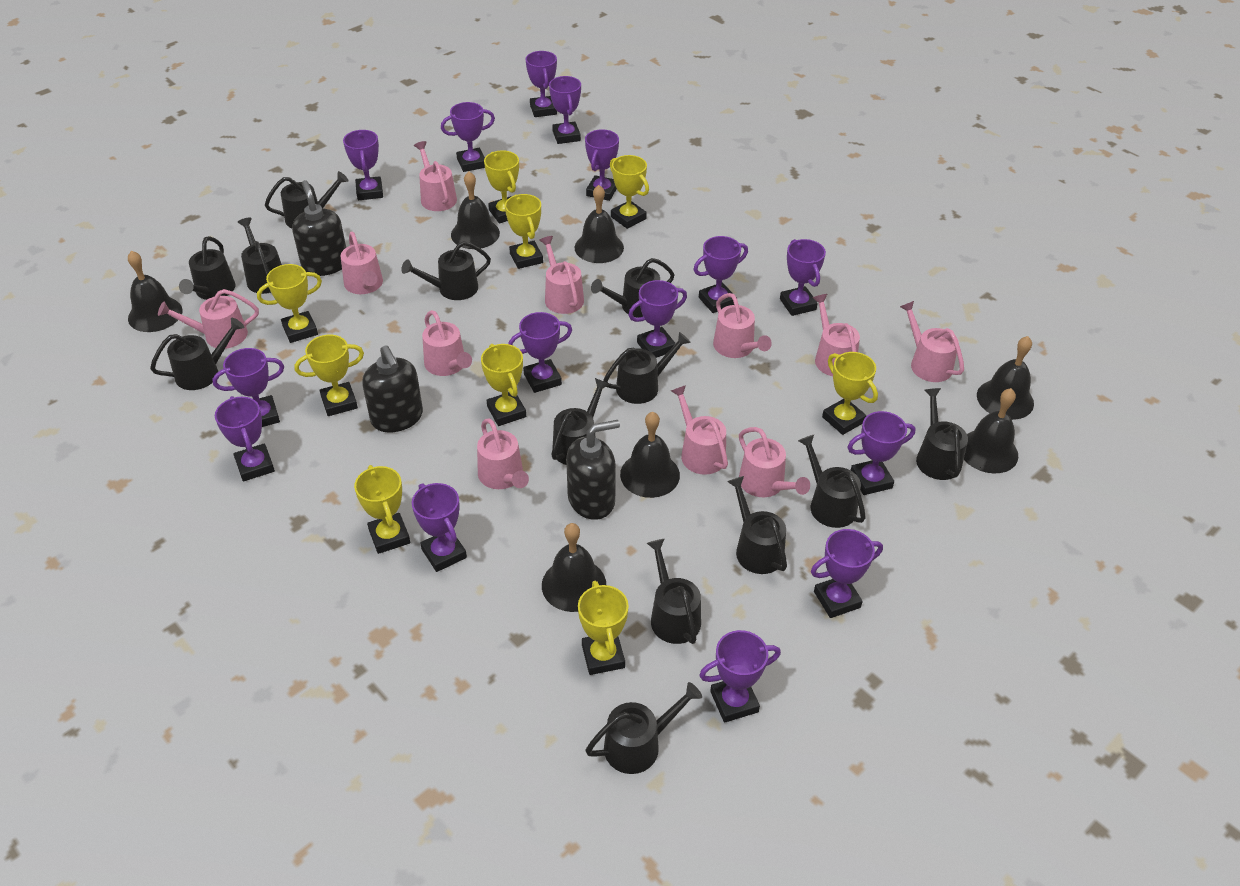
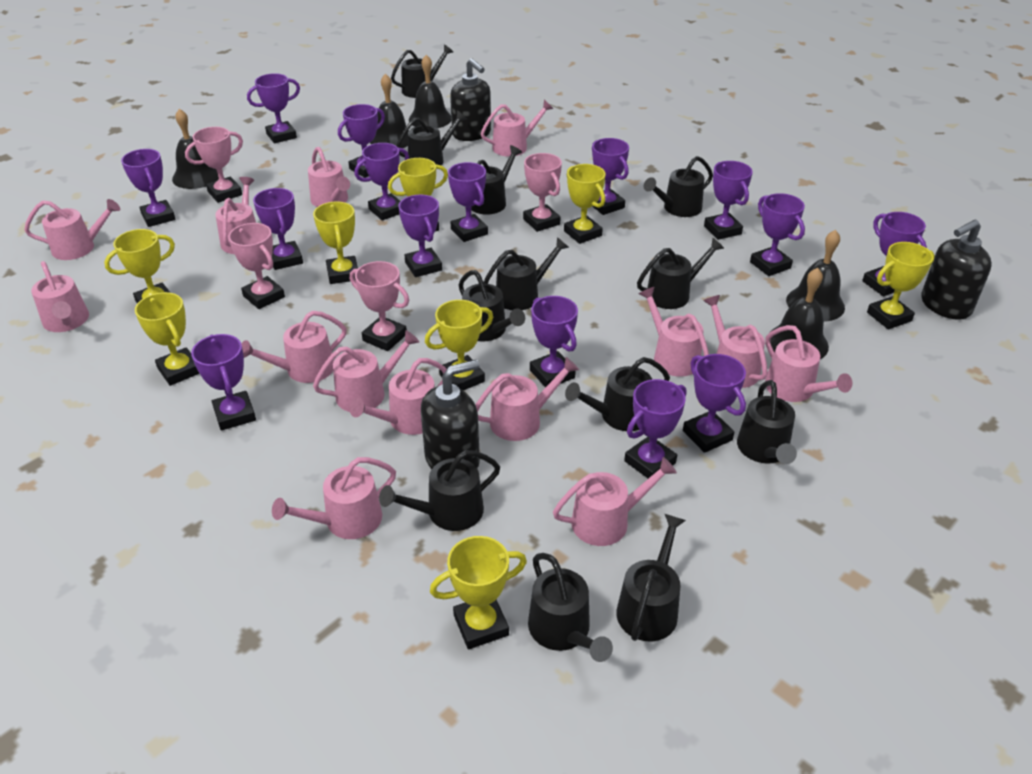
black bell: [128,251,183,332] [451,171,500,249] [542,523,606,612] [575,185,624,263] [620,412,680,498] [964,388,1018,473] [977,336,1034,420] = 7 -> [172,109,219,189] [370,74,409,148] [409,55,451,128] [769,268,829,359] [786,230,845,322] = 5
black watering can: [150,318,245,390] [179,236,235,300] [238,218,282,294] [265,171,349,228] [401,241,491,300] [551,378,610,465] [585,682,702,774] [591,258,675,318] [603,332,691,404] [647,539,701,644] [727,476,787,574] [798,435,866,528] [916,388,968,480] = 13 -> [379,450,500,531] [391,44,453,98] [396,110,467,165] [459,270,525,342] [471,145,522,215] [484,237,569,310] [528,553,613,662] [565,357,670,431] [616,514,686,642] [637,238,724,309] [644,156,713,217] [737,380,797,464] = 12
pink trophy: none = 0 -> [185,127,243,203] [228,223,285,309] [350,261,409,351] [523,153,562,232] = 4
pink watering can: [158,289,259,349] [340,232,383,294] [414,141,457,211] [422,310,472,376] [477,418,529,489] [539,236,584,314] [671,385,728,475] [713,293,772,358] [739,427,810,497] [813,294,860,376] [900,301,964,382] = 11 -> [24,199,120,260] [31,261,89,332] [215,177,256,254] [241,311,347,383] [272,457,396,539] [308,147,350,207] [313,330,419,412] [349,358,447,435] [476,357,579,441] [481,100,553,157] [553,457,677,546] [639,287,709,377] [703,295,768,388] [765,325,852,402] = 14
yellow trophy: [257,264,322,343] [294,335,364,416] [354,465,410,554] [481,344,526,426] [484,150,519,224] [505,194,543,269] [578,581,629,675] [610,155,649,229] [822,352,878,435] = 9 -> [104,229,175,303] [135,292,200,386] [313,201,358,284] [388,158,448,231] [425,300,493,391] [430,536,527,649] [564,164,606,244] [867,242,935,329] = 8

